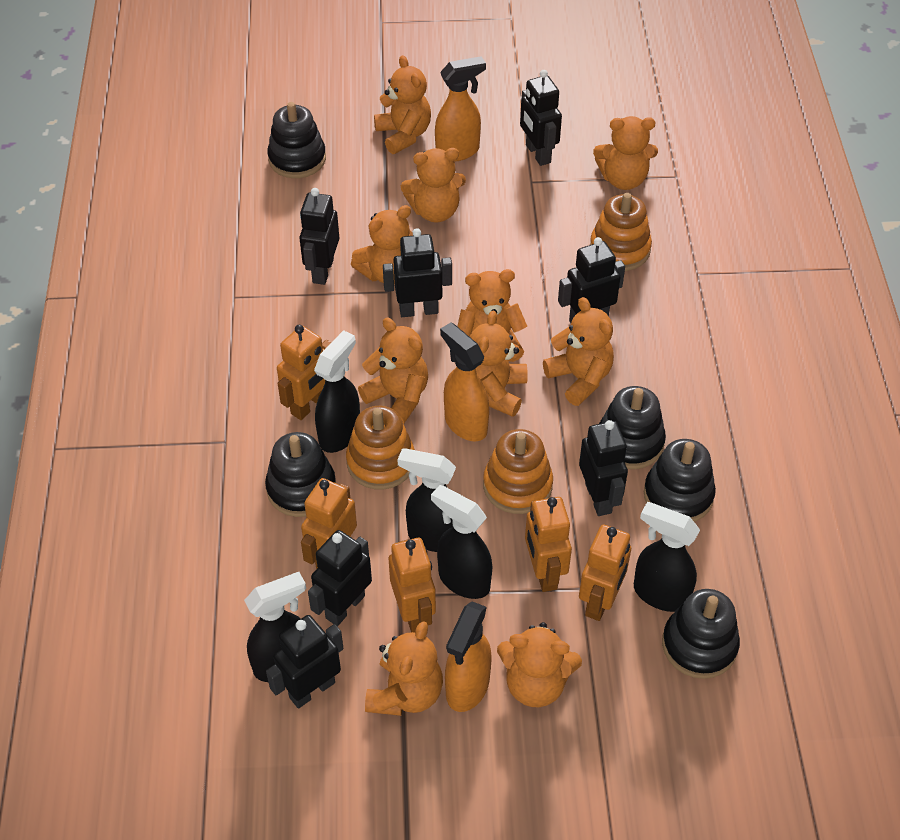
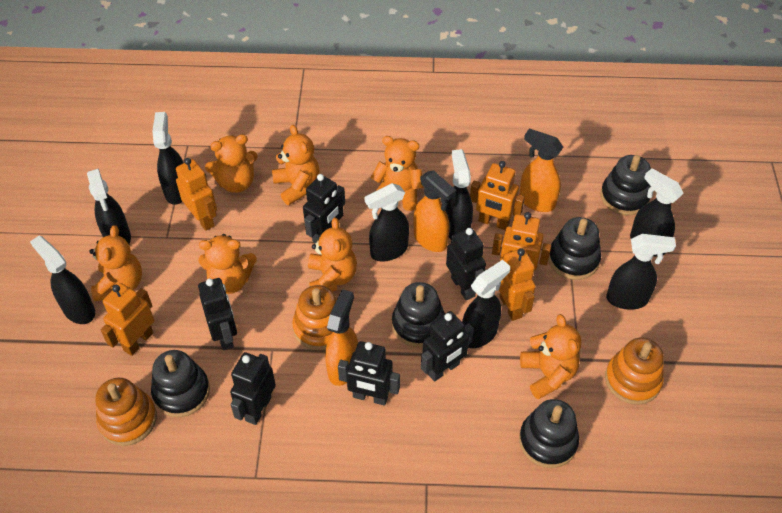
black robot: [266,615,343,708] [299,188,339,285] [308,530,372,626] [383,228,452,317] [520,70,562,166] [558,237,625,323] [579,420,628,516] = 7 -> [198,278,237,350] [230,352,276,425] [303,174,345,244] [338,341,400,406] [421,311,474,382] [446,228,486,300] = 6
black spray bottle: [244,572,306,682] [314,330,360,453] [397,448,456,552] [431,485,492,599] [634,502,700,612] = 5 -> [30,236,95,324] [87,169,131,244] [152,112,183,205] [365,183,409,261] [445,149,473,239] [462,260,510,348] [606,234,676,310] [630,168,684,257] = 8
orange teddy bear: [351,205,413,284] [358,318,428,424] [365,621,443,716] [374,55,431,154] [401,148,466,222] [457,269,527,362] [470,310,528,417] [497,622,582,707] [543,297,614,406] [593,116,658,190] = 10 -> [90,225,142,301] [199,234,257,294] [205,134,258,193] [272,125,320,205] [308,217,357,292] [371,136,424,211] [520,314,581,400] = 7

